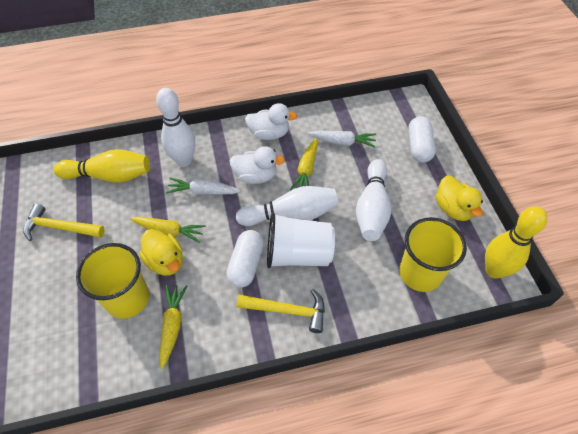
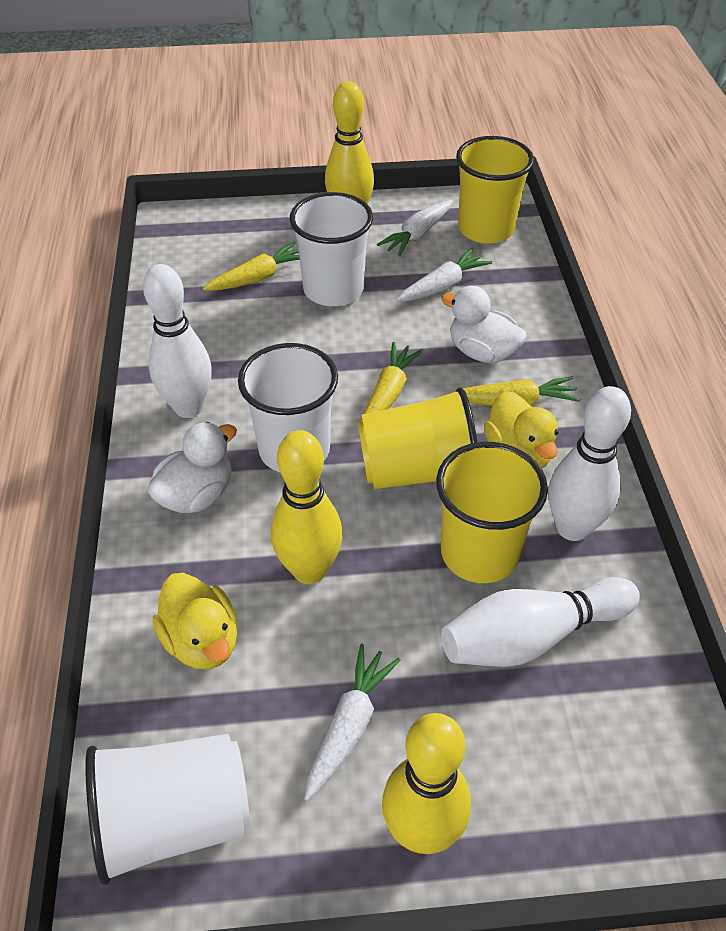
white capsule: [226,230,264,288] [408,116,436,163] = 2 -> none = 0
white carrot: [166,178,240,195] [308,131,376,148] = 2 -> [304,644,401,801] [377,200,453,256] [397,248,492,302] = 3
white cup: [267,212,335,268] = 1 -> [85,734,250,885] [238,343,338,472] [290,192,373,306] = 3
yellow bowling pin: [53,149,150,183] [485,206,548,279] = 2 -> [271,430,343,584] [325,81,374,204] [382,713,471,854] = 3
yellow cup: [76,243,149,319] [400,217,467,292] = 2 -> [357,387,477,489] [436,442,548,583] [456,136,534,244] = 3
yellow hammer: [23,204,105,241] [236,289,325,333] = 2 -> none = 0

